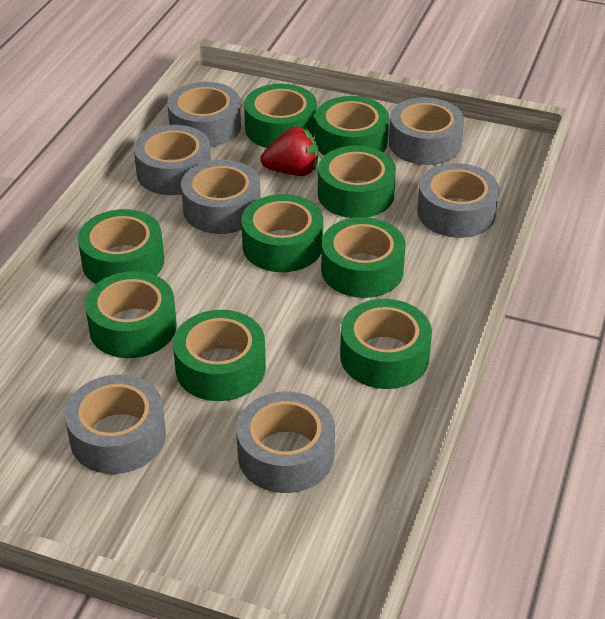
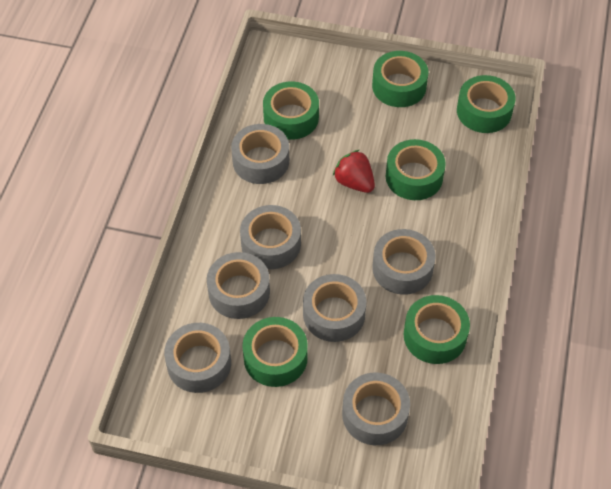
green tape: [78,209,164,284] [85,271,177,358] [173,310,266,401] [241,194,323,272] [244,84,317,148] [315,96,389,155] [318,146,396,218] [321,217,406,298] [340,299,432,389] = 9 -> [242,317,308,387] [263,81,319,140] [372,51,429,107] [386,139,446,200] [404,295,470,364] [457,75,516,133] = 6

